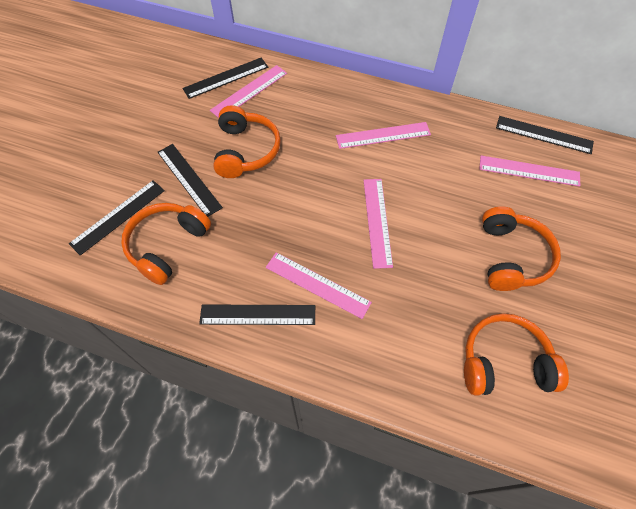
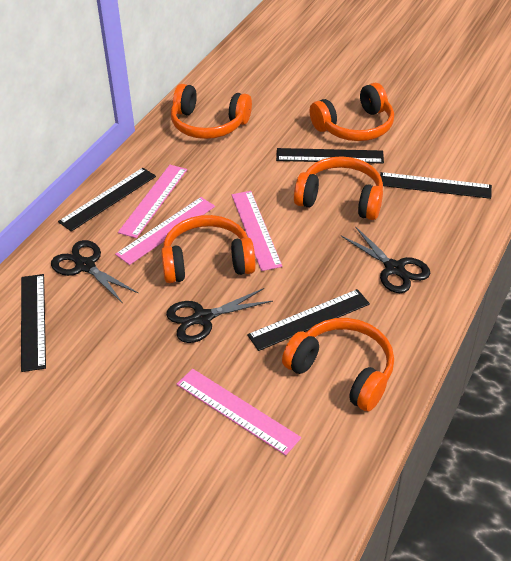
black scissors: none = 0 -> [51,240,138,303] [166,288,273,343] [341,226,430,293] = 3
orange headphones: [121,203,211,285] [213,105,281,178] [464,313,569,396] [482,207,561,291] = 4 -> [161,215,256,283] [171,84,252,139] [282,318,394,411] [294,156,383,220] [309,83,394,141] = 5
pink ruler: [210,65,287,118] [266,252,372,319] [336,122,431,149] [364,179,393,269] [479,156,580,187] = 5 -> [115,197,215,265] [118,165,187,238] [176,369,301,456] [232,191,282,271] = 4

